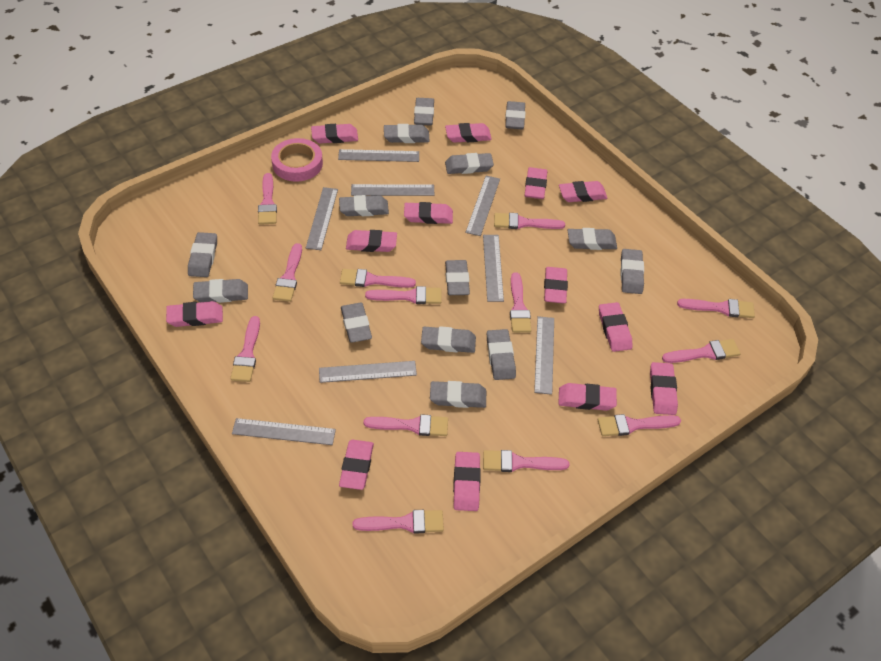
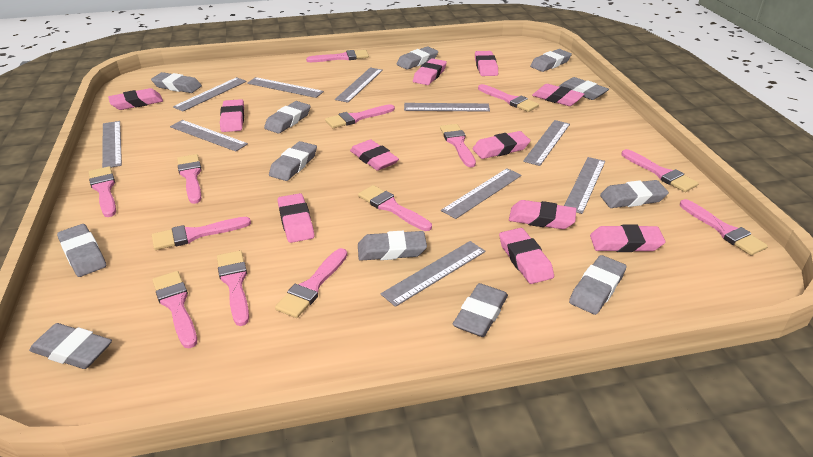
grey eraser: [188,232,217,277] [193,279,248,303] [339,195,389,216] [341,303,372,343] [384,124,430,143] [414,98,434,126] [421,326,476,353] [430,381,486,408] [445,153,494,174] [445,260,470,295] [487,329,516,380] [505,101,525,130] [568,228,617,250] [620,249,644,294] = 14 -> [29,323,112,369] [57,224,106,277] [151,72,202,93] [264,101,310,134] [269,141,317,181] [358,231,427,261] [396,47,438,70] [453,283,508,337] [530,49,572,72] [559,77,609,100] [569,255,627,315] [600,180,669,208] = 12
grey ruler: [232,418,336,445] [306,187,338,250] [319,361,417,383] [338,149,419,162] [351,184,434,196] [465,176,500,236] [483,235,504,302] [534,316,554,395] = 8 -> [102,121,122,168] [170,120,248,152] [173,77,247,111] [247,77,324,98] [335,68,383,102] [381,241,485,307] [404,103,490,112] [441,168,522,219] [523,120,570,166] [564,157,605,214] = 10
pink eraser: [166,301,223,327] [311,124,358,143] [339,439,374,490] [346,230,397,252] [404,202,453,224] [445,123,492,143] [453,452,481,511] [524,167,547,199] [544,267,568,303] [558,383,617,411] [559,181,607,202] [599,302,633,352] [650,362,678,415] = 13 -> [108,88,163,110] [220,99,244,132] [278,193,314,243] [350,139,399,171] [413,58,447,85] [473,131,531,159] [475,51,498,76] [499,228,554,284] [509,200,576,229] [532,84,584,106] [590,224,665,252] = 11
pink tape: [271,138,323,182] = 1 -> none = 0

